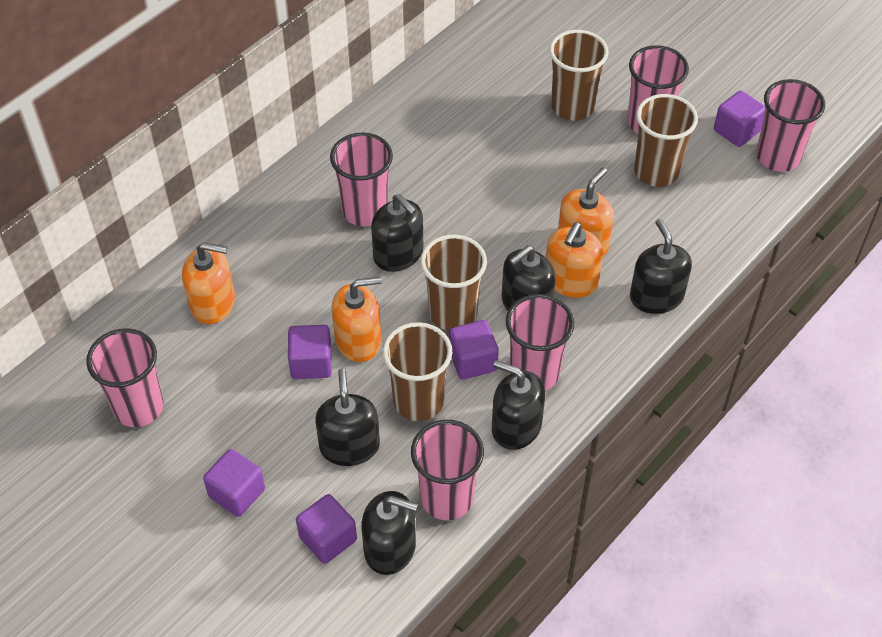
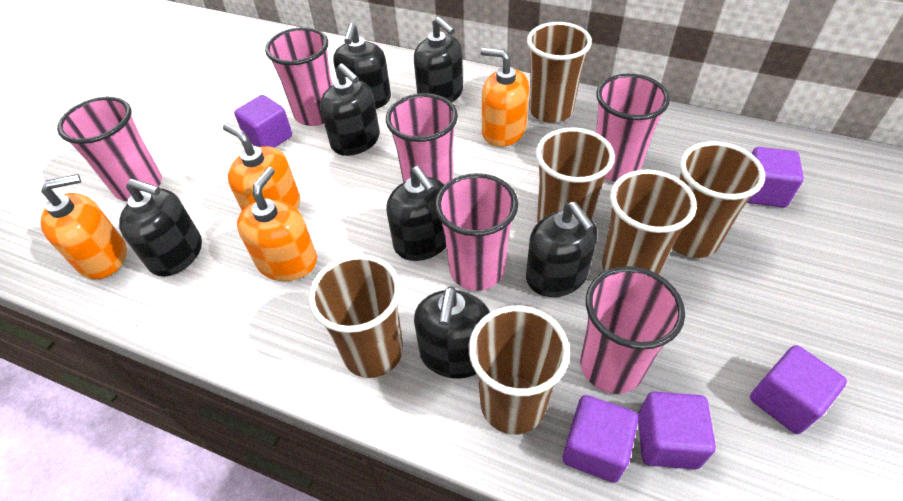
black soap dispenser: [315,369,380,466] [361,491,418,575] [371,194,423,272] [492,360,545,450] [502,245,556,311] [630,219,692,314] = 6 -> [119,179,202,277] [320,63,380,156] [333,23,391,109] [386,166,446,261] [414,17,463,102] [414,286,490,379] [526,202,597,297] = 7
brown cup: [383,322,452,421] [421,235,487,331] [549,30,608,121] [634,94,698,187] = 4 -> [308,254,403,378] [469,305,570,434] [527,22,592,123] [536,127,615,223] [602,170,697,274] [672,141,765,258] = 6

